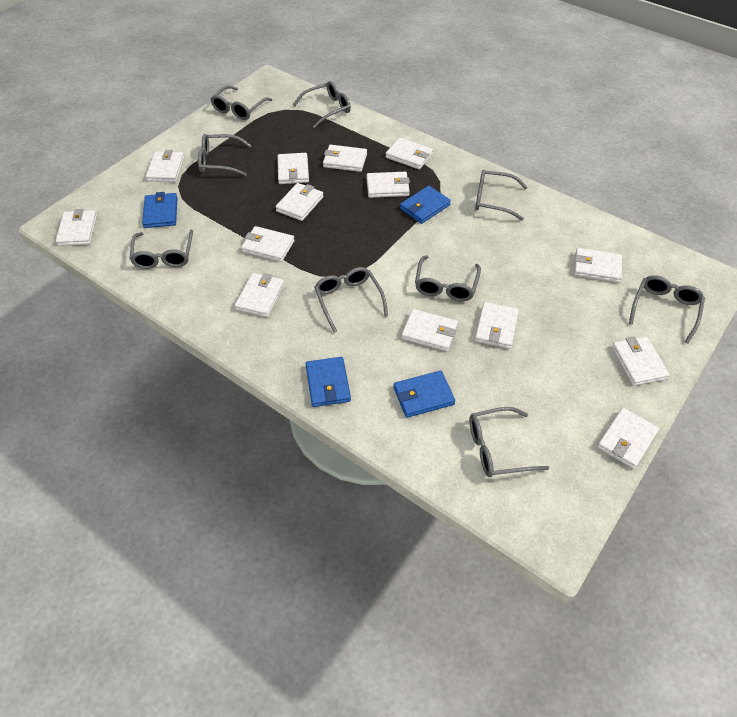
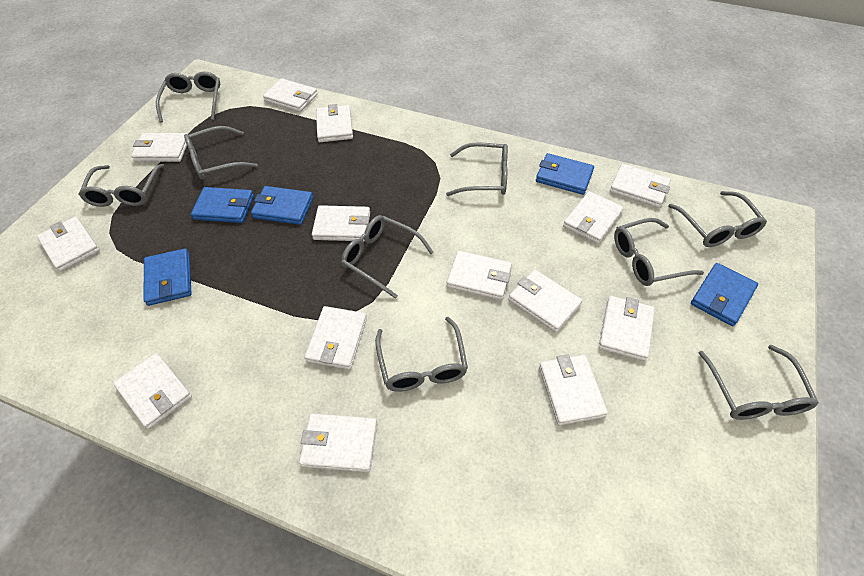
blue wallet: [142,192,177,228] [306,357,351,407] [394,371,455,418] [400,186,451,224] = 4 -> [143,248,192,306] [191,187,254,223] [251,186,313,225] [536,153,594,195] [691,263,758,326] = 5

